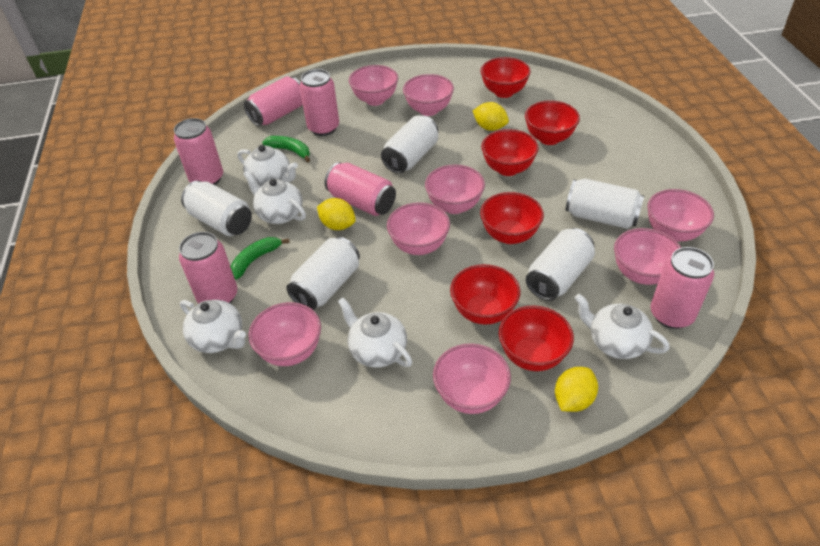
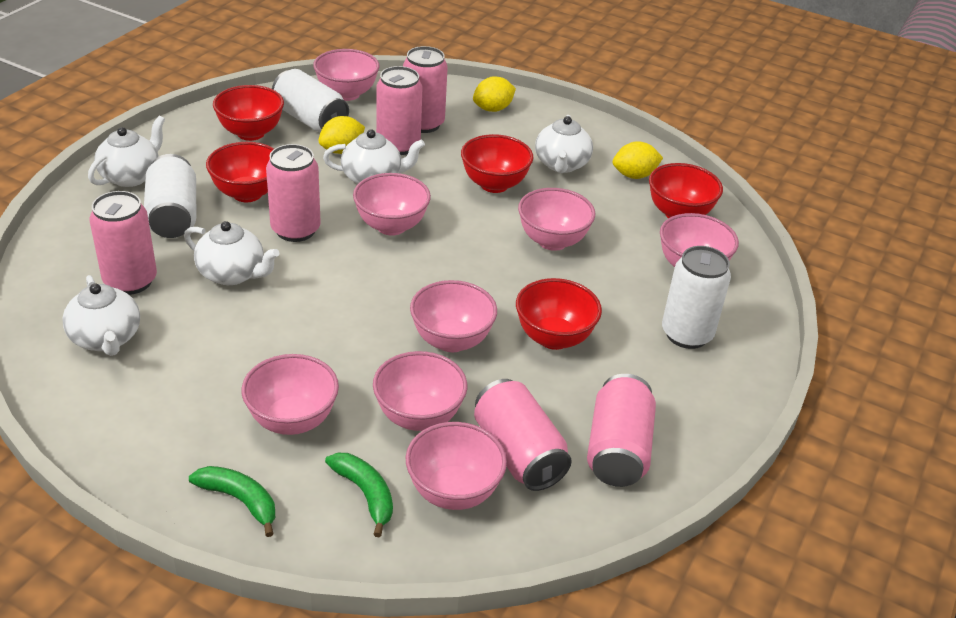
red bowl: [450,264,520,325] [480,57,531,98] [480,192,544,244] [481,129,539,176] [499,305,574,371] [525,100,580,145] = 6 -> [206,142,274,202] [213,85,284,141] [461,134,533,193] [516,278,602,350] [649,163,723,218] = 5
white can: [181,181,252,236] [287,237,360,310] [381,115,438,174] [526,228,595,301] [565,179,644,229] = 5 -> [144,154,196,238] [272,69,349,132] [662,246,731,349] = 3

